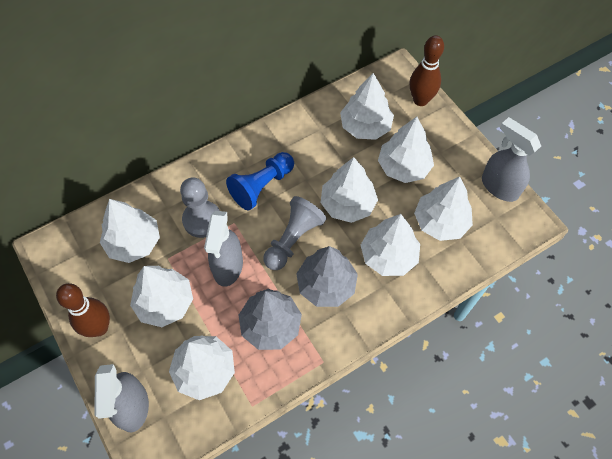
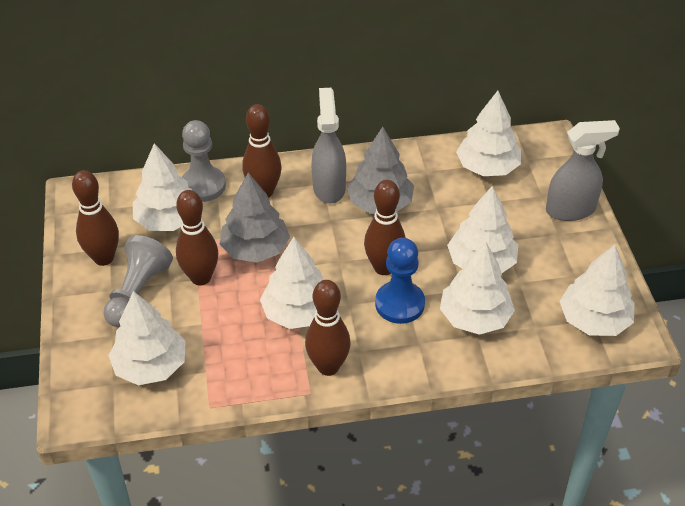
brown bowling pin: [56,283,110,337] [410,35,444,106] = 2 -> [72,170,119,266] [176,190,218,286] [242,104,281,198] [305,280,351,376] [364,180,406,275] = 5
grey spray bottle: [94,364,149,432] [204,211,243,287] [482,117,541,202] = 3 -> [312,88,346,204] [546,120,620,221] = 2
white tree: [100,199,160,263] [130,266,193,327] [169,335,235,400] [321,157,378,223] [340,73,394,140] [361,214,420,276] [378,117,434,183] [414,177,473,241] = 8 -> [108,291,186,385] [133,143,193,231] [260,237,324,329] [440,242,515,335] [447,186,518,273] [456,91,521,176] [559,245,634,336] = 7

